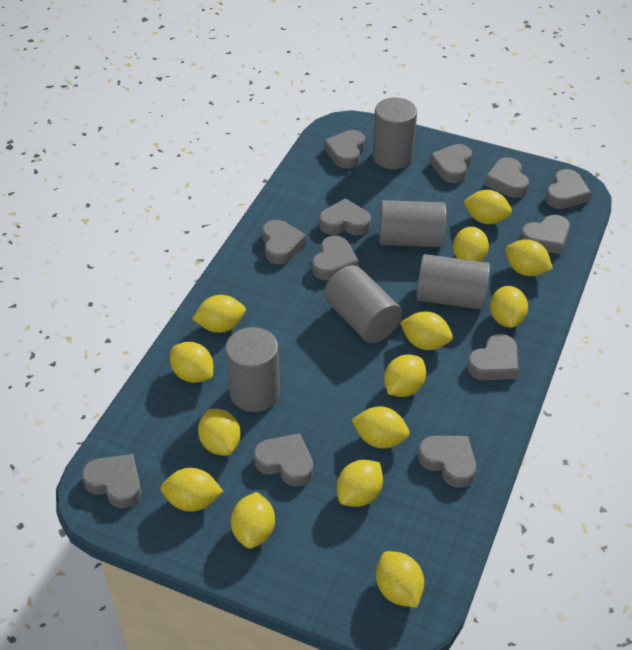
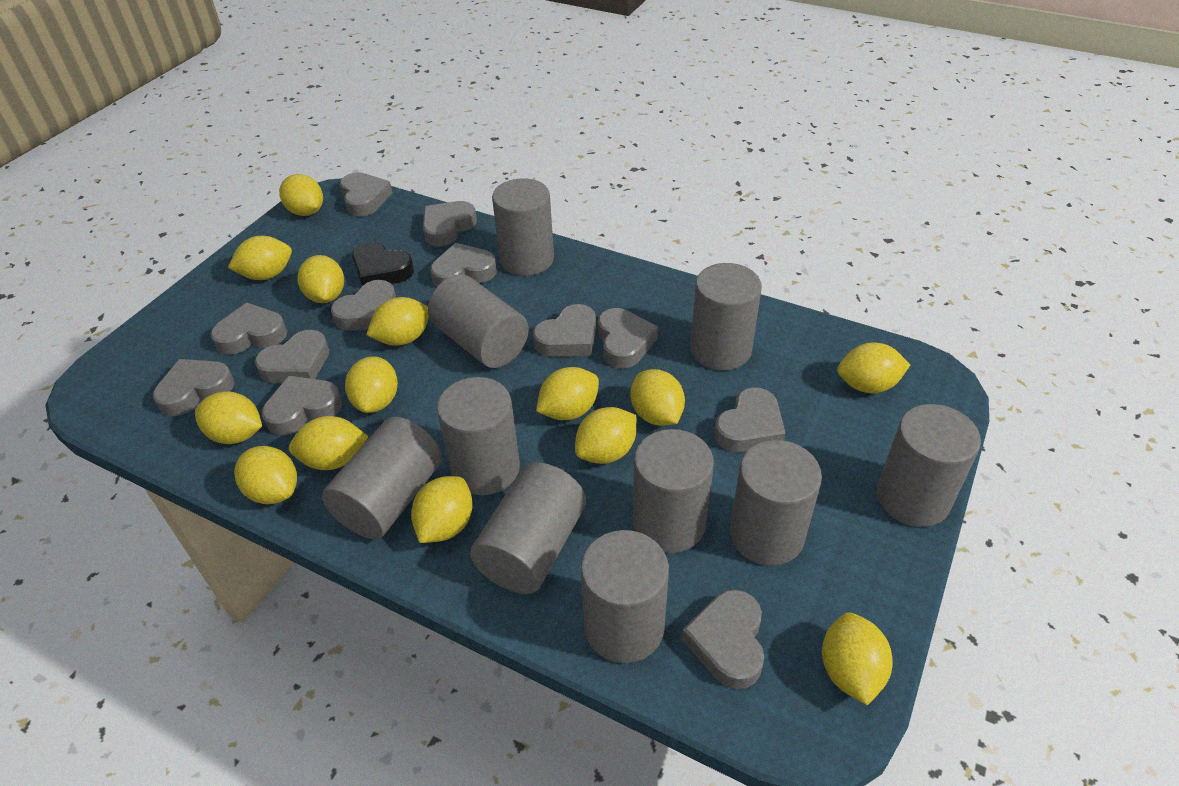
black heart: none = 0 -> [352,242,414,286] = 1
grey cylinder: [225,327,280,412] [324,265,402,343] [373,97,417,169] [379,200,446,247] [416,254,490,310] = 5 -> [322,417,442,539] [428,274,529,368] [437,377,520,495] [470,462,586,594] [492,178,554,276] [581,530,669,663] [633,429,714,553] [691,263,762,371] [730,440,822,566] [877,404,981,527] = 10

